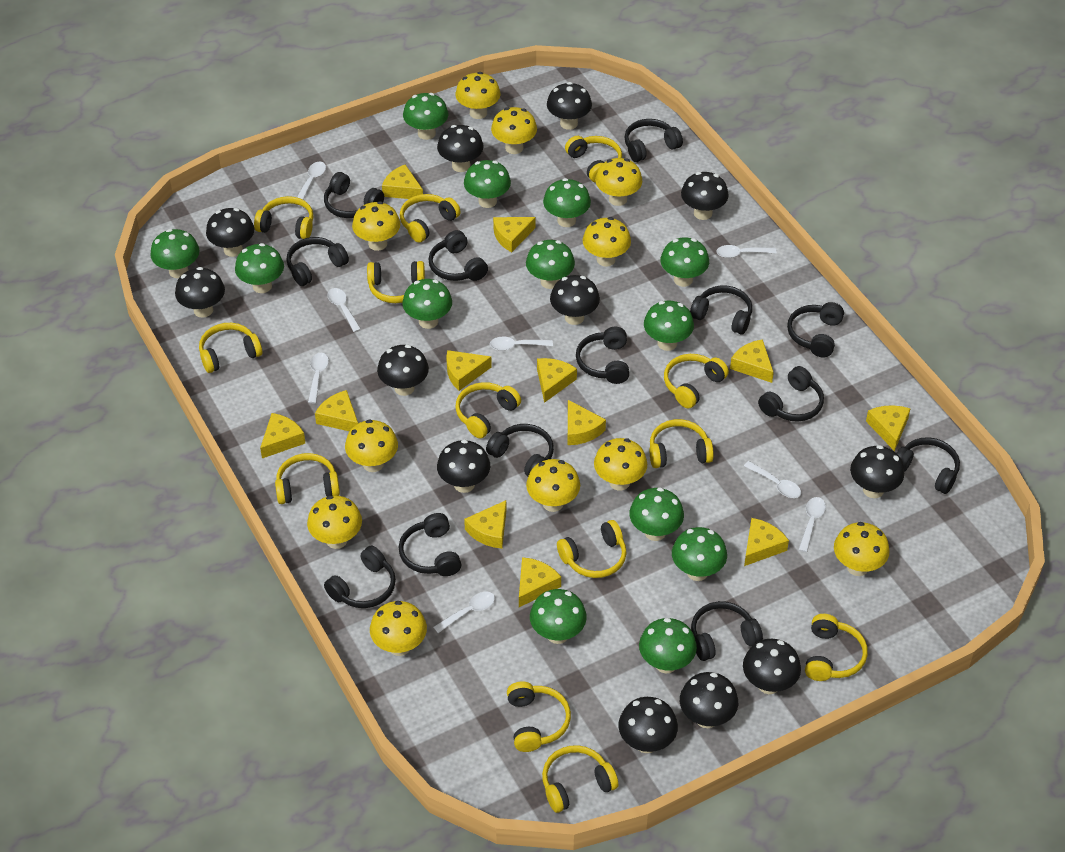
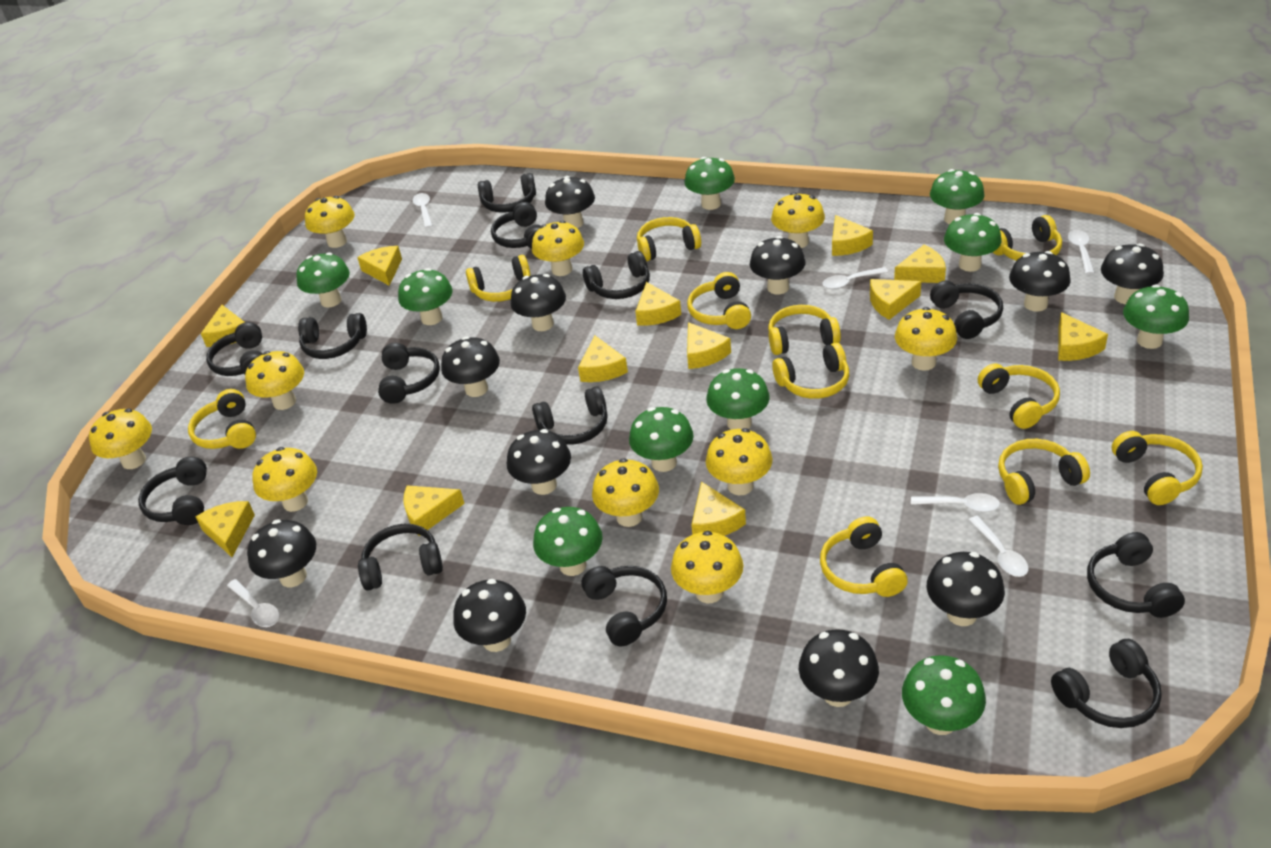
black mushroom: [175,267,225,318] [206,208,254,257] [377,345,429,396] [437,125,484,172] [437,440,490,493] [547,82,592,130] [550,275,600,325] [618,697,678,753] [680,672,738,728] [681,172,729,220] [743,639,801,694] [850,445,904,498] = 12 -> [247,519,316,587] [441,336,500,397] [453,579,526,652] [507,429,571,495] [511,274,566,331] [545,176,595,228] [750,236,806,294] [799,629,879,707] [927,552,1005,626] [1009,251,1071,312] [1101,243,1164,304] = 11
green mushroom: [150,229,200,278] [235,243,284,293] [402,279,452,329] [403,93,448,140] [464,160,511,208] [526,240,575,289] [530,589,587,644] [543,178,591,227] [629,487,684,541] [639,618,697,674] [644,301,694,351] [660,237,709,287] [672,527,727,581] = 13 -> [296,252,350,307] [398,268,453,325] [533,507,603,576] [629,407,694,472] [685,157,735,210] [706,368,770,430] [902,655,986,735] [930,169,985,224] [944,213,1002,272] [1123,285,1189,349] = 10
white spoon: [297,162,326,200] [308,353,329,403] [327,288,361,332] [433,592,495,633] [490,337,553,351] [716,245,777,258] [744,461,801,498] [799,497,826,552] = 8 -> [227,579,280,627] [412,193,433,228] [822,267,888,289] [911,493,1000,512] [969,516,1029,577] [1068,230,1095,274] = 6
yellow headphones: [199,323,262,373] [254,196,313,239] [275,453,340,504] [367,261,425,303] [400,194,461,243] [455,382,521,438] [507,681,571,752] [542,745,618,813] [557,520,627,578] [565,136,622,183] [650,419,714,468] [664,354,729,408] [805,614,868,681] = 13 -> [188,389,256,449] [466,255,530,302] [637,217,701,262] [687,272,751,329] [768,305,841,355] [772,343,849,399] [820,516,908,597] [978,364,1060,429] [993,215,1062,261] [998,439,1090,505] [1112,431,1203,505] = 11
yellow mushroom: [307,495,362,549] [345,420,398,472] [352,201,400,251] [370,601,427,656] [455,72,501,119] [491,107,537,154] [526,459,580,512] [583,217,631,267] [594,438,647,491] [595,158,642,206] [834,522,889,576] = 11 -> [89,409,152,469] [245,351,304,410] [252,447,317,512] [305,196,355,248] [532,220,584,276] [592,458,659,527] [671,531,743,603] [706,428,772,495] [771,192,825,248] [895,307,957,371] = 10

